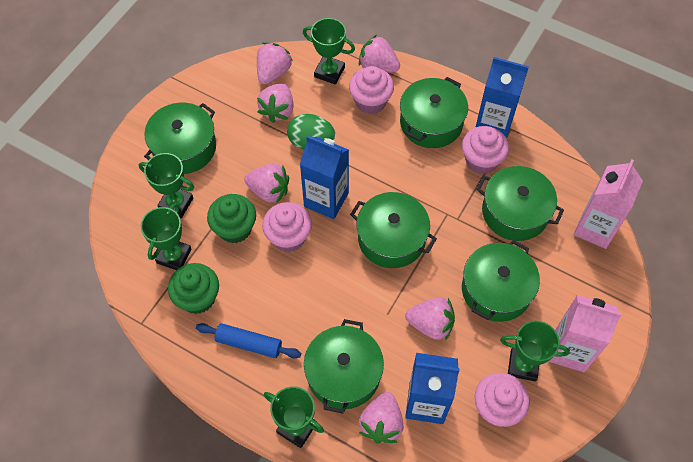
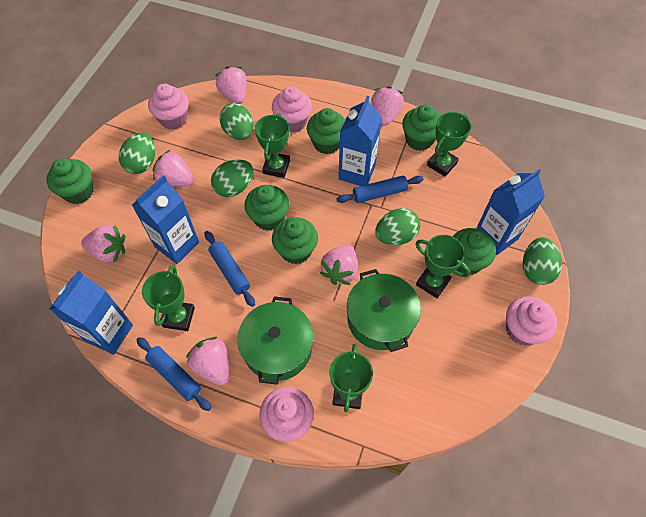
blue carton: [300,135,349,219] [405,353,460,424] [476,57,529,138] = 3 -> [50,271,133,355] [132,175,199,264] [338,96,382,186] [476,169,545,255] = 4
blue rolling pin: [196,323,301,358] = 1 -> [137,337,211,411] [205,231,255,307] [337,176,424,203] = 3
green cupcake: [168,263,219,314] [207,194,256,244] = 2 -> [47,158,94,204] [244,185,289,231] [272,217,318,264] [307,108,345,154] [402,105,440,151] [452,228,496,275] = 6
green egg: [287,114,335,150] = 1 -> [118,133,155,174] [211,159,254,197] [219,103,253,140] [375,208,420,245] [523,237,562,285] = 5
green pot: [144,103,216,174] [304,319,384,414] [350,192,437,268] [400,77,468,148] [462,240,540,322] [476,166,564,241] = 6 -> [237,296,314,385] [347,269,421,352] = 2
pink carton: [549,295,622,373] [574,159,643,249] = 2 -> none = 0

